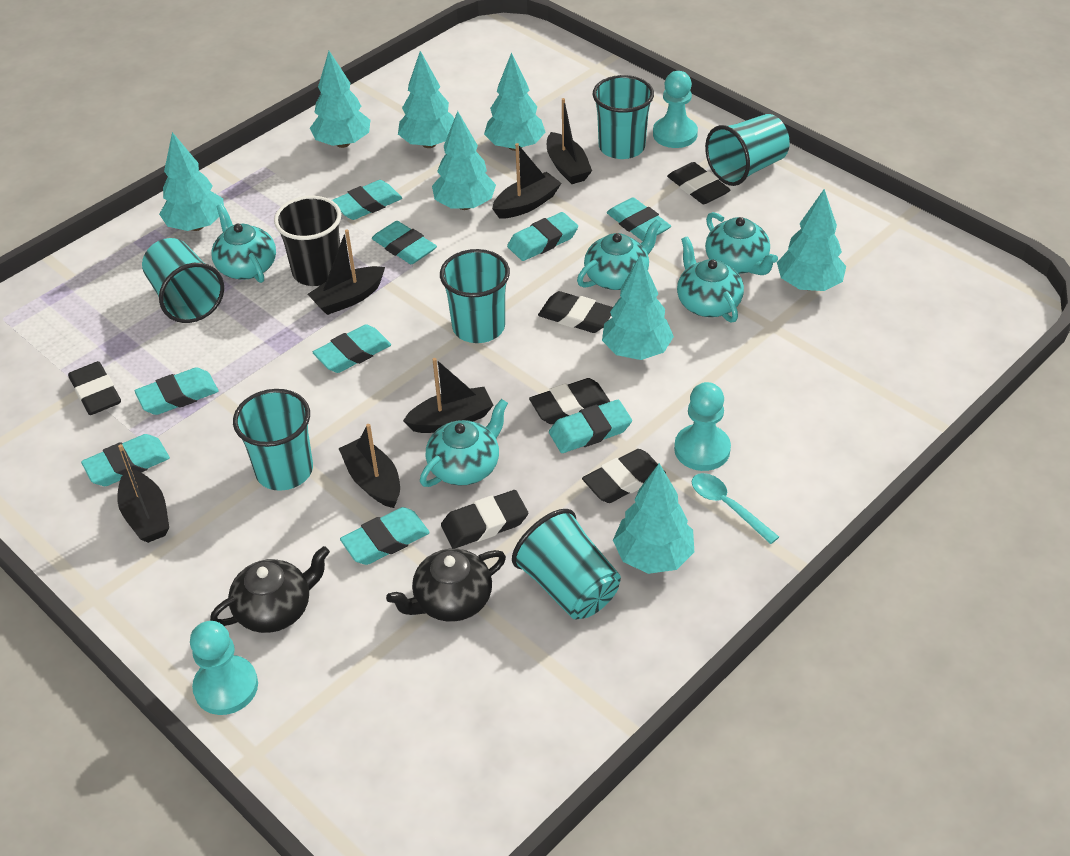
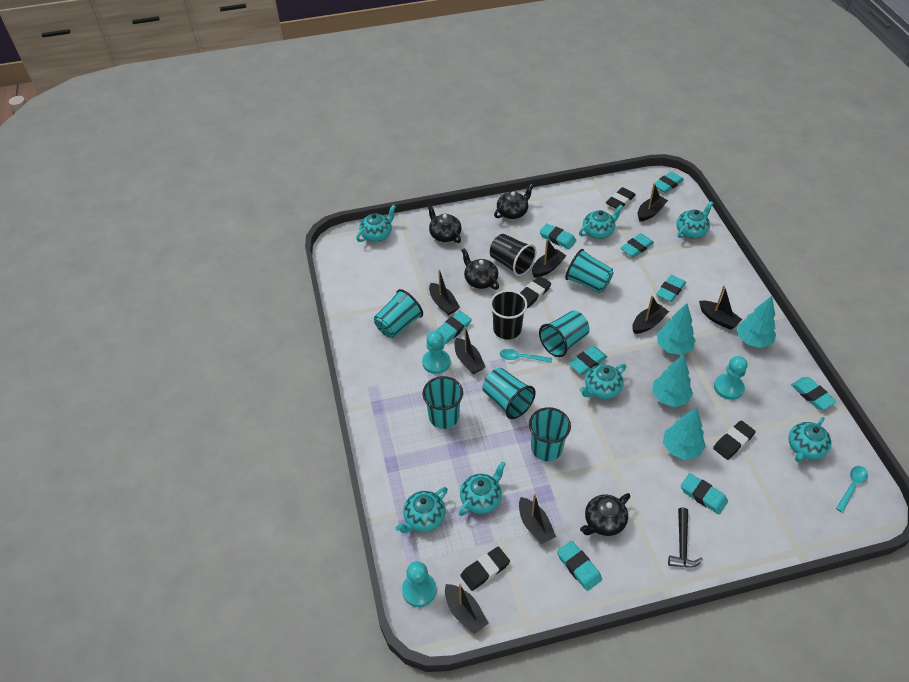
black boat: [117,444,169,543] [308,229,385,315] [338,424,400,508] [403,358,493,433] [492,143,561,219] [547,98,592,184] = 6 -> [429,269,460,315] [445,584,488,634] [454,327,485,374] [519,494,556,544] [532,239,566,278] [632,295,669,334] [638,183,668,222] [699,286,742,330] = 8
black cup: [274,196,341,286] = 1 -> [490,234,536,276] [490,290,527,340] = 2
black eraser: [68,361,121,415] [441,490,528,549] [529,378,610,424] [538,291,613,333] [582,449,666,503] [667,162,731,204] = 6 -> [460,546,510,591] [520,276,551,308] [606,187,636,209] [713,420,756,460] = 4
black hammer: none = 0 -> [668,507,703,568] = 1
black teapot: [210,546,330,633] [386,549,506,621] = 2 -> [427,204,462,243] [461,249,499,290] [494,184,534,219] [580,493,630,536] = 4
turquoise spoon: [692,473,779,544] = 1 -> [500,349,552,363] [836,466,868,513] = 2
turquoise teapot: [211,204,276,283] [420,399,508,487] [577,220,661,290] [677,236,744,323] [705,212,778,275] = 5 -> [356,205,396,242] [395,487,448,533] [459,461,506,516] [579,205,623,239] [580,364,626,399] [676,201,713,238] [788,417,831,462] = 7
turquoise tree: [159,132,224,231] [310,51,370,148] [398,51,454,148] [432,111,496,210] [484,53,545,151] [602,255,674,360] [613,463,694,574] [777,189,846,291] = 8 -> [652,355,693,407] [657,303,696,355] [663,407,706,460] [737,296,776,348] = 4

